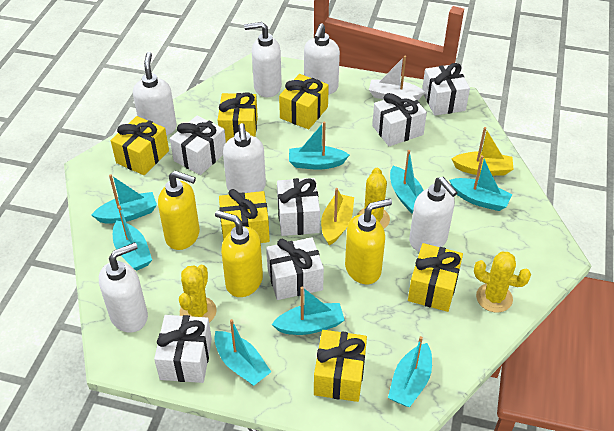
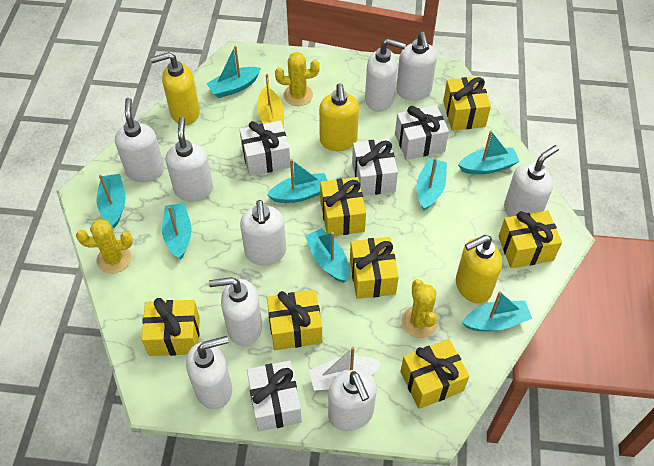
white gift: [154,315,212,383] [170,115,226,175] [266,237,324,300] [277,178,320,236] [372,92,427,146] [422,63,470,116] = 6 -> [239,121,291,176] [247,361,302,432] [352,138,398,196] [395,105,449,160] = 4
white soap dispenser: [99,242,148,333] [133,52,177,135] [223,123,266,193] [244,22,282,97] [304,23,340,95] [409,177,458,252] = 6 -> [115,98,164,182] [166,117,213,202] [186,336,232,409] [209,277,262,346] [240,200,286,265] [328,370,377,431] [365,38,406,112] [396,32,437,100] [504,145,559,217] = 9
yellow boat: [321,188,354,245] [452,127,514,176] = 2 -> [257,73,284,128] = 1
yellow gift: [111,116,169,175] [218,93,258,142] [219,189,270,243] [279,74,329,129] [314,330,367,402] [408,243,463,312] = 6 -> [142,298,200,356] [267,290,322,350] [320,177,366,236] [350,237,399,299] [400,339,469,409] [443,76,491,131] [498,210,562,268] = 7

